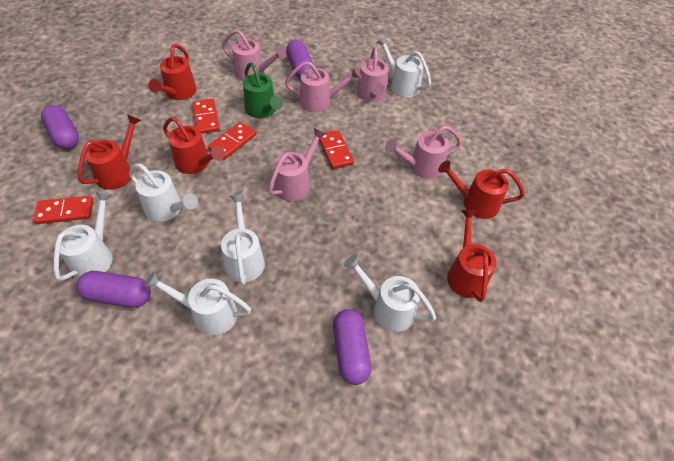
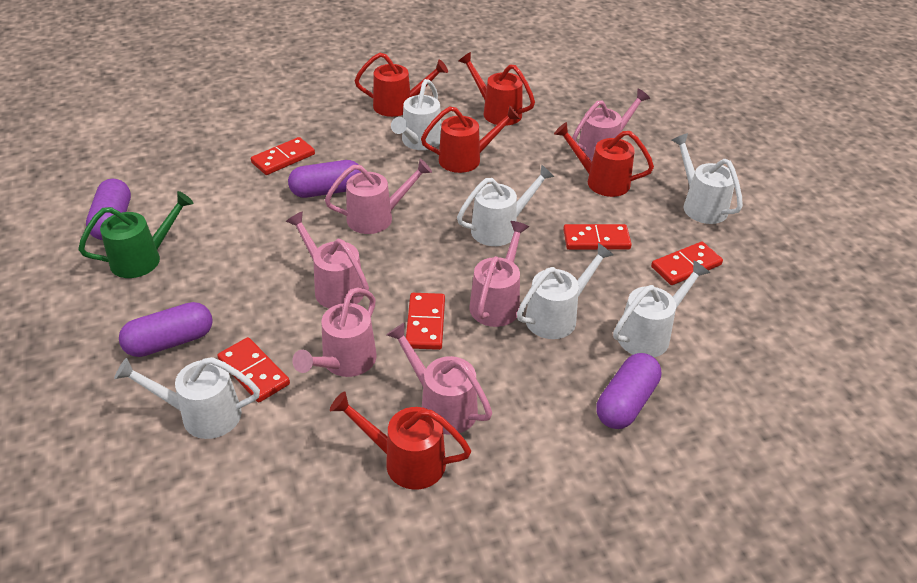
pink watering can: [222,29,286,81] [268,128,326,202] [285,61,361,112] [357,47,388,102] [385,126,462,179] = 5 -> [286,211,369,308] [292,287,377,377] [325,159,432,234] [386,323,492,435] [469,221,529,327] [572,89,650,161] = 6
red domino: [33,196,93,224] [192,99,220,134] [208,122,256,160] [319,130,354,169] = 4 -> [217,337,290,402] [251,137,315,175] [406,293,445,350] [563,224,632,250] [651,242,723,285] = 5

